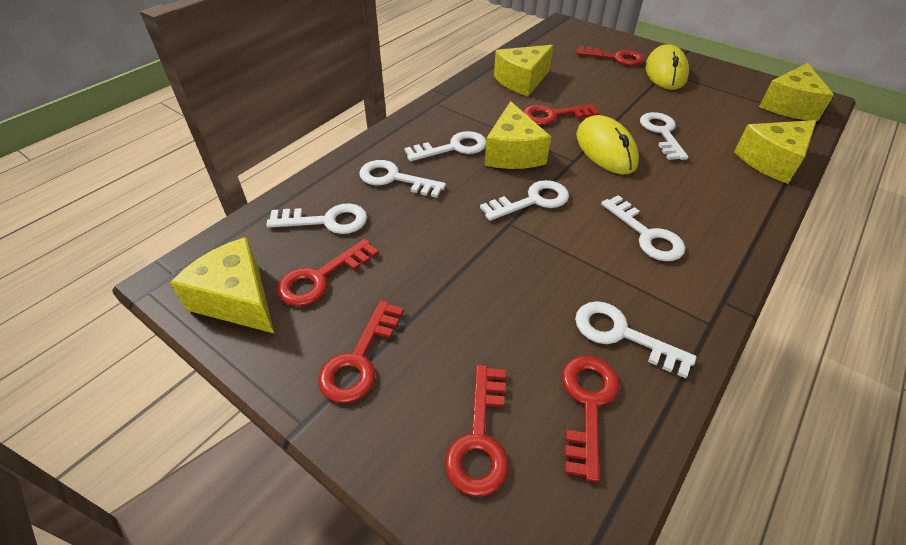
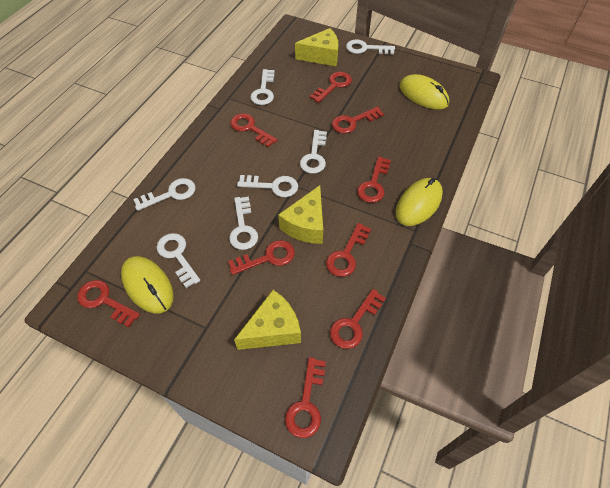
red key: [277,239,379,306] [318,300,404,403] [445,365,509,497] [523,104,600,125] [562,356,619,482] [576,46,644,66] = 6 -> [77,280,140,327] [228,240,295,275] [230,113,278,148] [285,357,326,438] [310,72,352,103] [326,223,371,277] [330,289,386,349] [332,107,384,134] [357,156,391,203] = 9
yellow cheese: [170,237,274,333] [485,101,551,169] [494,45,554,96] [734,120,816,184] [759,63,834,121] = 5 -> [234,290,301,350] [278,185,323,244] [295,28,338,66] = 3
yellow mouse: [576,115,639,174] [645,44,689,90] = 2 -> [121,256,174,314] [396,178,443,226] [399,74,449,110] = 3

